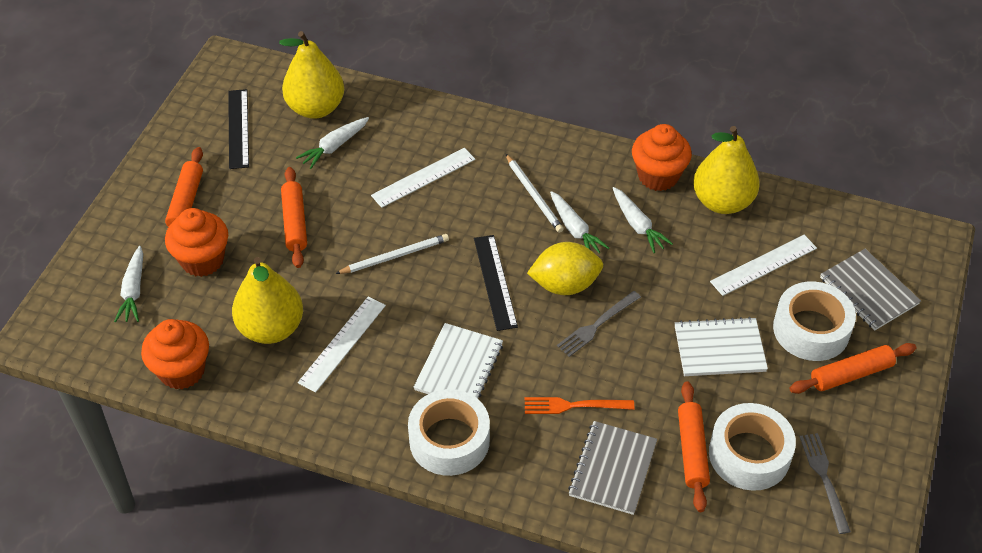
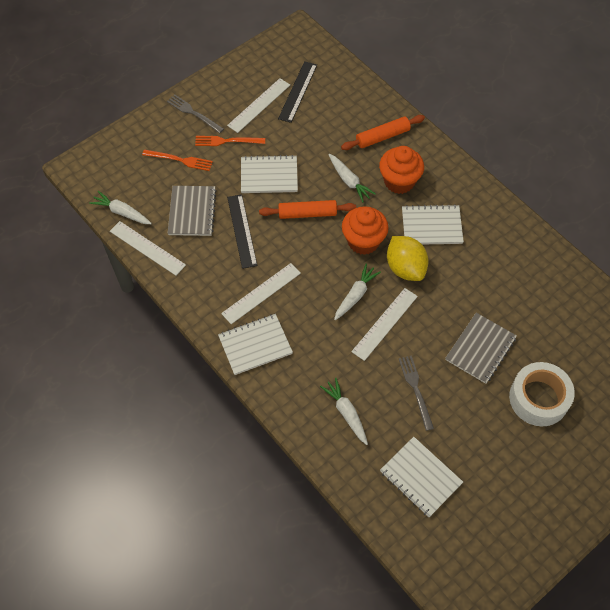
orange cupcake: [141,319,209,389] [165,208,228,277] [632,124,692,191] = 3 -> [342,206,389,255] [379,146,424,194] = 2
orange fork: [525,397,634,414] = 1 -> [142,150,213,171] [195,136,265,146] = 2
orange rolling pin: [165,147,203,227] [281,167,307,268] [678,381,710,512] [789,343,916,394] = 4 -> [259,200,356,219] [341,115,425,150] = 2
white notebook: [414,323,503,399] [675,317,768,376] = 2 -> [218,314,293,375] [241,155,298,193] [380,437,463,517] [402,204,464,244] = 4
white pencil: [335,234,449,274] [506,154,564,233] = 2 -> none = 0
white ruler: [298,296,386,393] [371,148,475,208] [710,235,817,296] = 3 -> [110,221,186,276] [221,263,301,324] [227,78,290,133] [351,288,418,361] = 4
white tape: [408,389,490,476] [709,403,796,491] [773,281,856,361] = 3 -> [509,362,575,426] = 1
yellow pear: [232,257,303,344] [279,31,344,119] [693,126,760,214] = 3 -> none = 0

